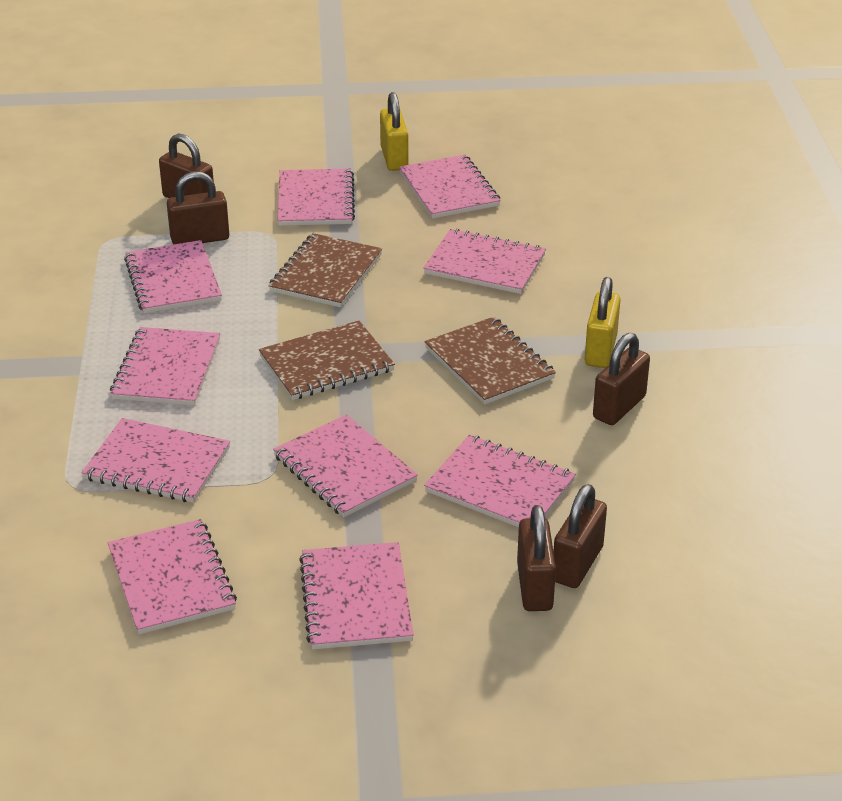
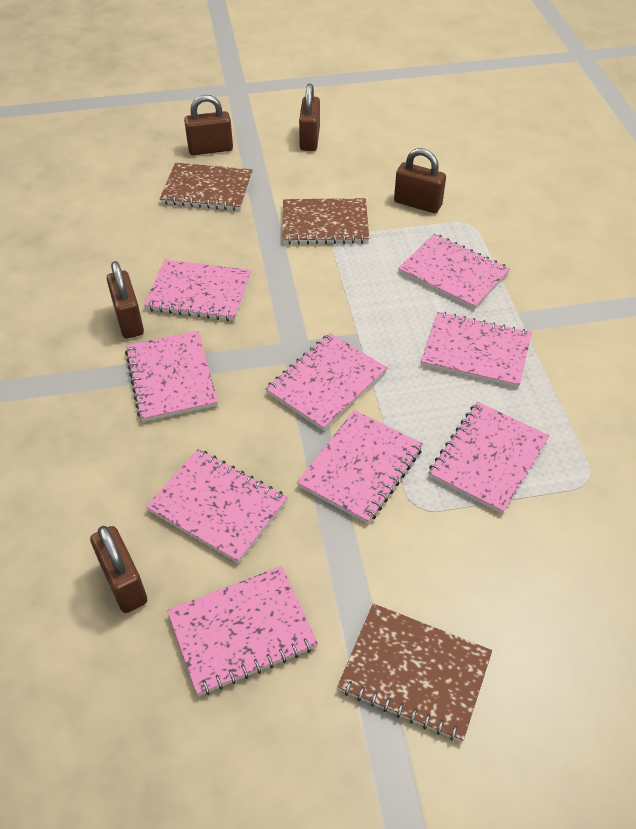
pink notebook: [81,418,230,503] [108,519,237,634] [110,327,220,406] [124,240,222,313] [273,415,418,518] [277,168,355,226] [299,542,414,650] [399,155,501,219] [423,229,546,294] [424,435,576,527] = 10 -> [125,331,218,422] [144,260,251,321] [146,449,288,564] [167,566,318,696] [265,333,388,431] [297,410,423,524] [398,234,510,310] [421,312,532,388] [428,402,549,514] = 9
yellow padlock: [380,92,409,171] [585,277,621,368] = 2 -> none = 0

